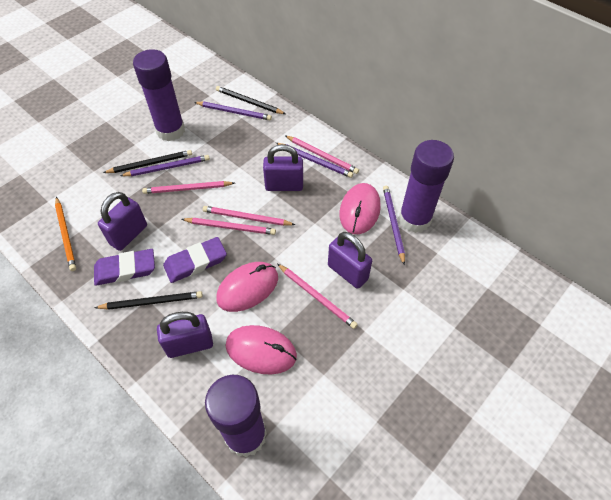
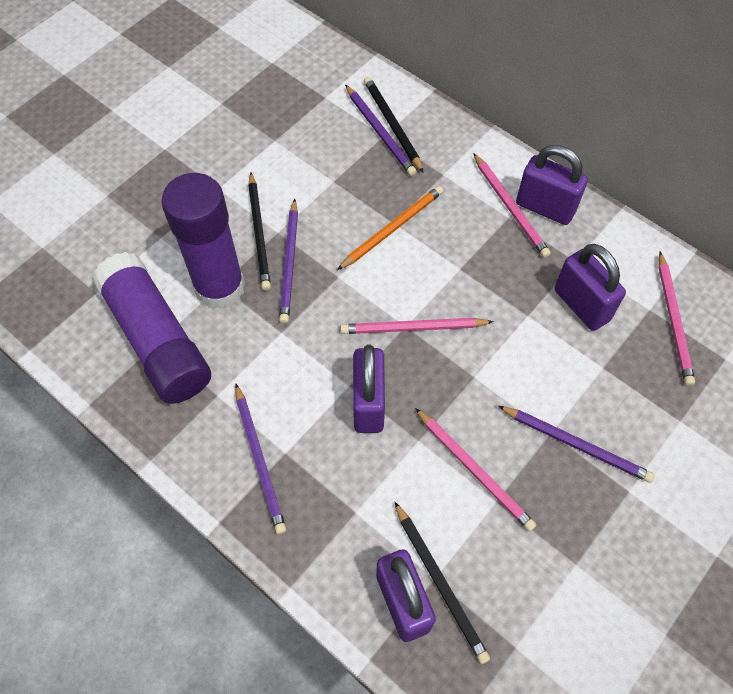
pink mouse: [216,262,278,312] [225,325,297,375] [339,183,381,234] = 3 -> none = 0
pink pencil: [142,181,235,194] [182,218,276,235] [203,206,296,226] [277,264,358,329] [285,135,359,174] = 5 -> [340,318,494,334] [415,408,536,531] [473,153,551,258] [659,252,695,386] = 4
purple eraser: [94,249,155,286] [163,237,227,283] = 2 -> none = 0
purple glue stick: [133,49,185,141] [205,375,267,457] [399,140,454,233] = 3 -> [92,252,211,404] [161,173,245,309] = 2

